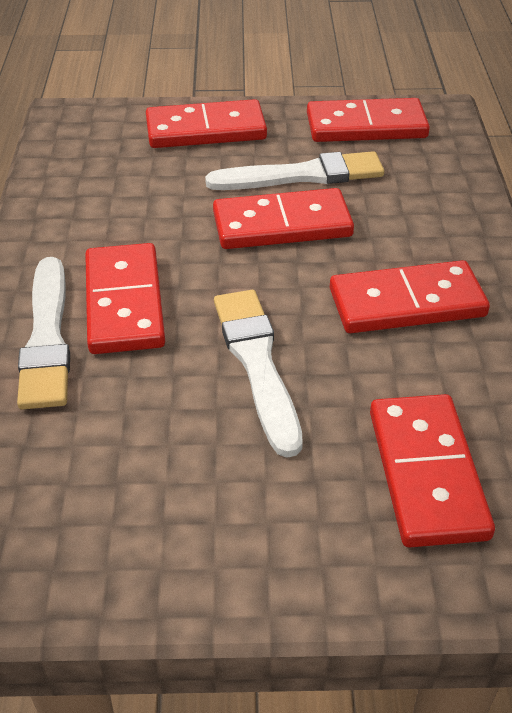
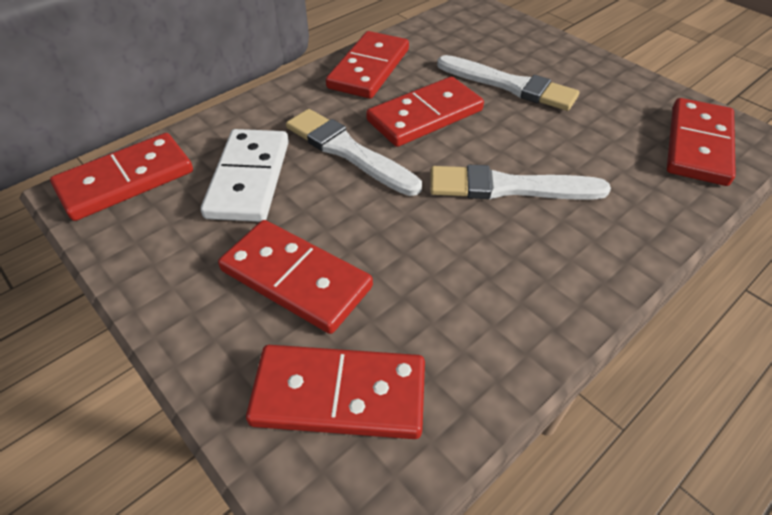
white domino: none = 0 -> [201,129,289,222] = 1

